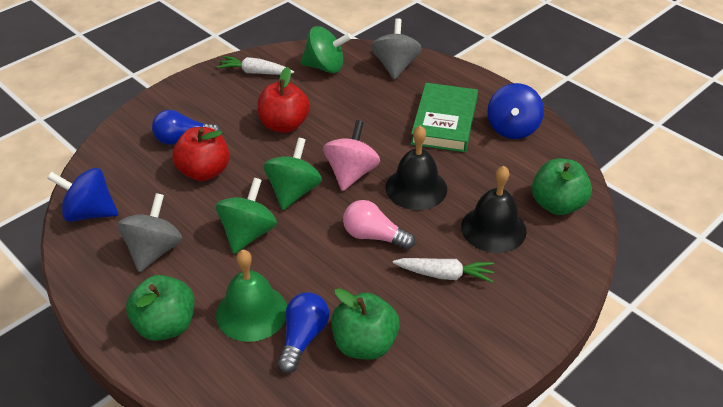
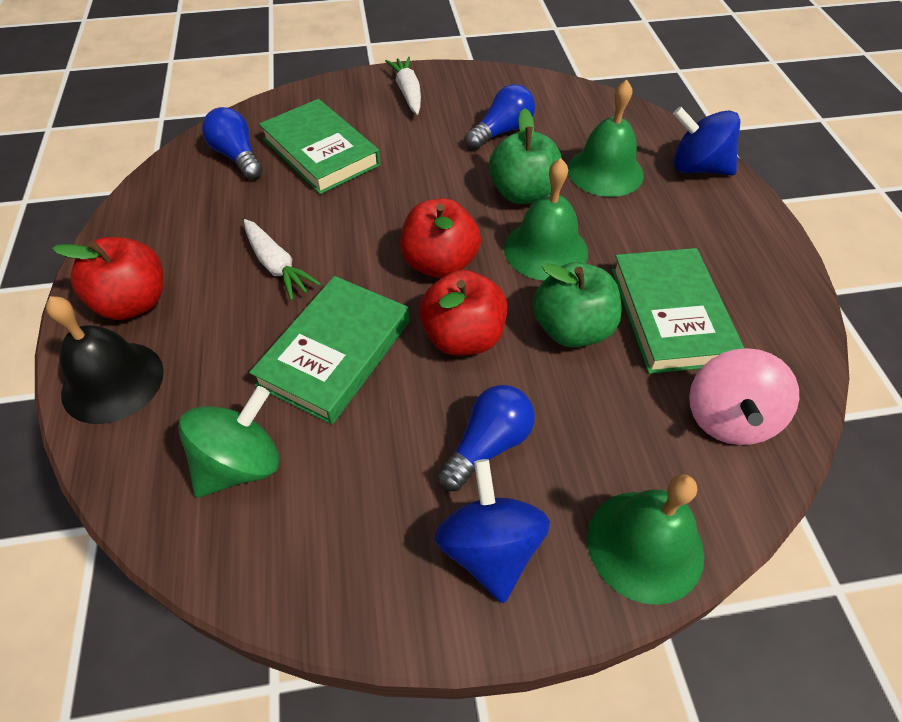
black bell: [385,125,447,210] [461,166,527,253] = 2 -> [46,296,164,424] = 1
blue light bulb: [152,110,221,145] [278,292,329,373] = 2 -> [202,107,263,180] [438,385,535,491] [466,84,535,149] = 3
green apple: [126,275,195,341] [331,288,400,360] [532,159,592,215] = 3 -> [489,108,562,204] [533,262,622,348] = 2
green bell: [216,250,287,342] = 1 -> [504,158,588,281] [568,80,644,197] [587,474,705,605] = 3
green book: [411,83,478,152] = 1 -> [249,276,410,424] [259,99,381,194] [611,248,745,374] = 3
green spinning top: [216,178,277,254] [264,138,322,210] [300,26,352,73] = 3 -> [178,386,279,498] = 1
grey spinning top: [117,193,182,272] [371,18,422,80] = 2 -> none = 0
pink light bulb: [343,200,415,250] = 1 -> none = 0
red apple: [173,127,230,181] [258,67,310,133] = 2 -> [52,237,163,320] [400,198,481,278] [419,270,507,356] = 3

